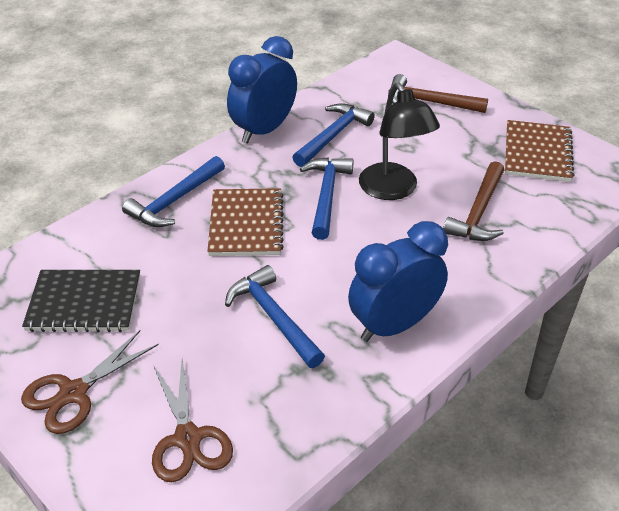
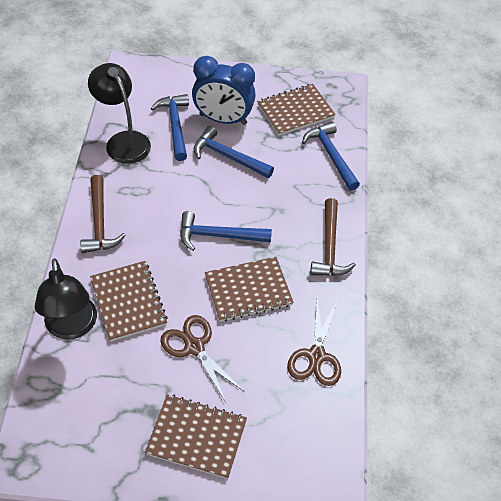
black lamp: [359,83,440,200] = 1 -> [35,259,97,340] [88,63,151,164] = 2
black notebook: [22,270,140,332] = 1 -> none = 0
blue clock: [227,36,297,144] [348,221,448,342] = 2 -> [192,56,256,125] = 1
brown notebook: [207,188,284,256] [505,120,574,182] = 2 -> [90,261,168,342] [145,394,247,479] [205,257,294,322] [257,84,336,135] = 4

